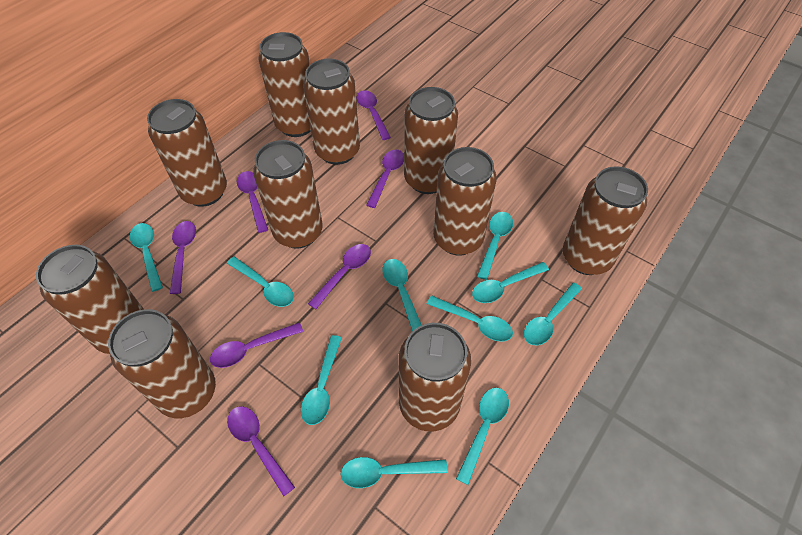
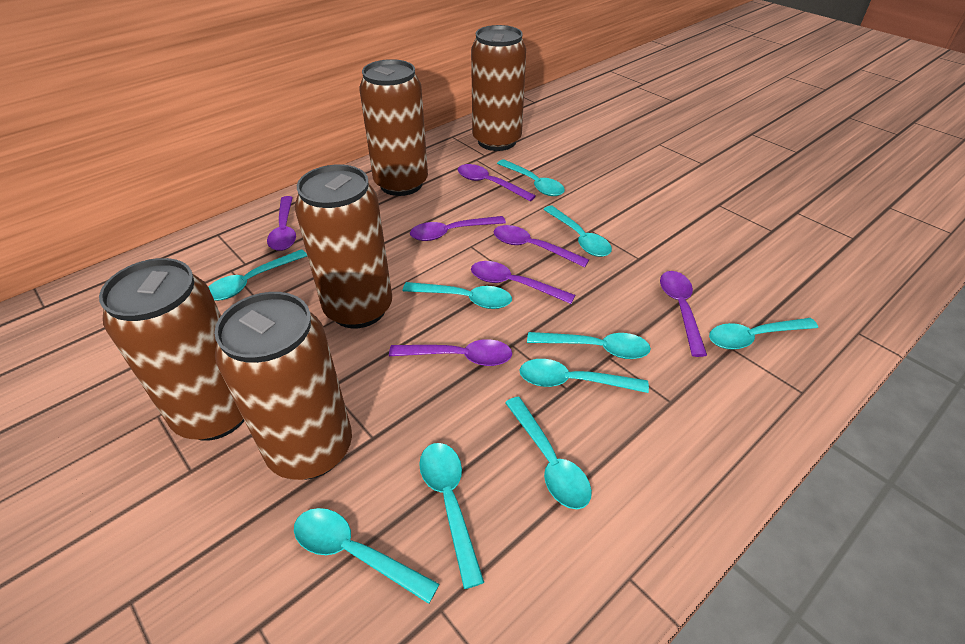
brown can: [36,245,144,354] [108,309,216,418] [147,99,227,207] [253,140,323,249] [258,32,311,137] [303,58,360,165] [399,323,471,432] [404,87,458,194] [433,147,497,256] [563,166,648,275] = 10 -> [99,258,244,441] [214,292,352,480] [295,165,392,328] [359,59,428,196] [471,25,526,151] = 5

